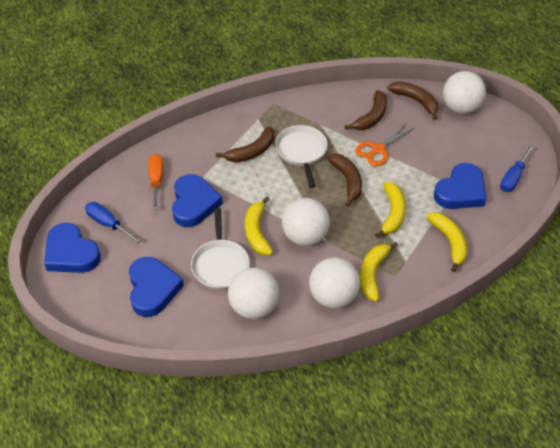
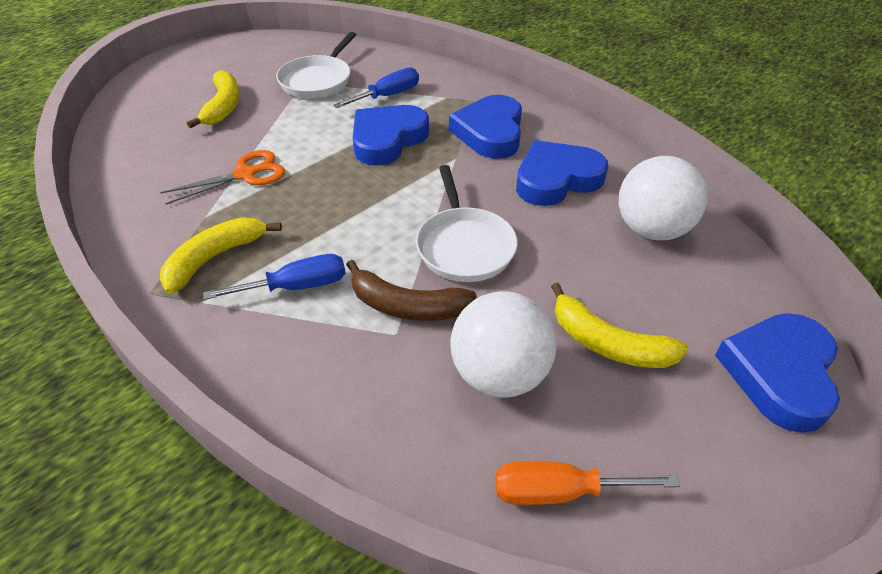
brown banana: [216,127,274,163] [326,153,362,207] [345,90,387,130] [387,81,438,120] = 4 -> [346,260,476,321] = 1
white ball: [228,268,279,319] [282,198,330,246] [309,257,360,308] [443,71,486,114] = 4 -> [451,291,557,398] [619,156,708,240] = 2
yellow banana: [245,197,273,255] [360,242,398,302] [375,182,406,238] [426,212,467,272] = 4 -> [160,217,282,294] [187,70,240,129] [551,283,689,368] = 3

